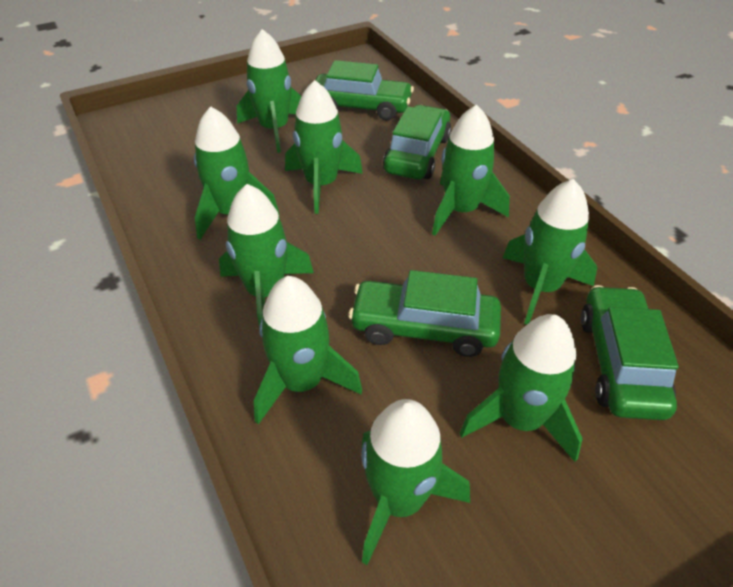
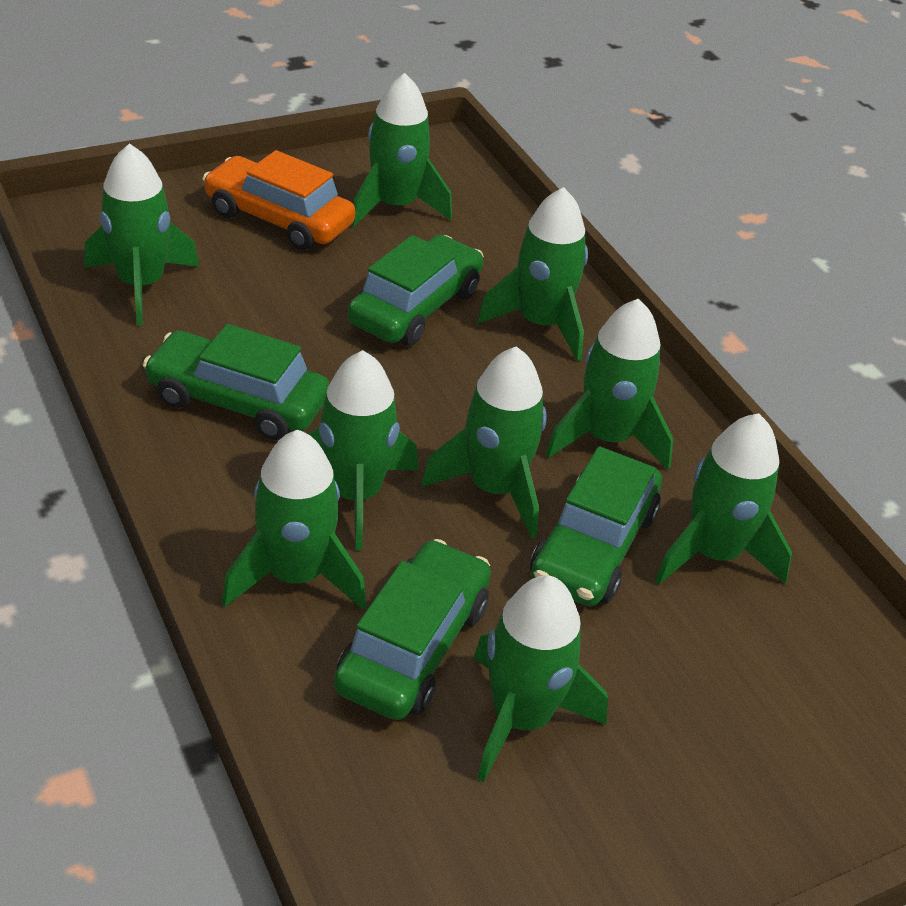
orange car: none = 0 -> [202,150,355,250] = 1

